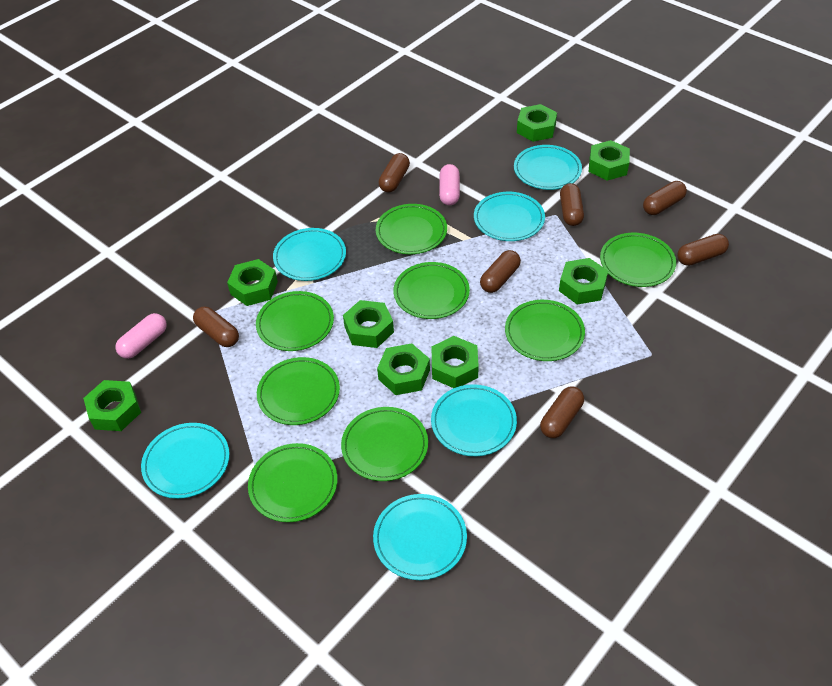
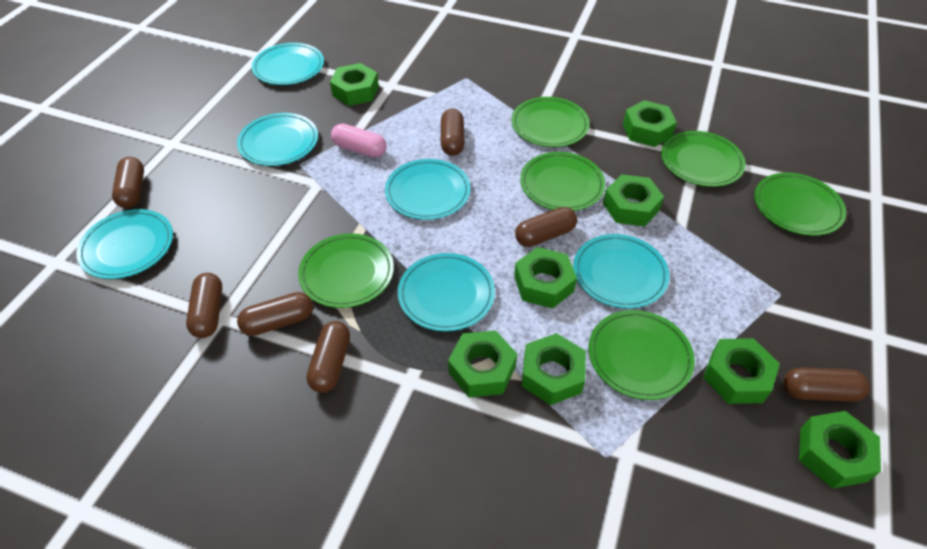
green plate: [248,443,337,522] [256,291,334,351] [257,357,340,425] [341,407,428,481] [376,204,447,254] [393,262,470,319] [505,300,585,361] [600,233,676,287] = 8 -> [298,234,394,308] [511,97,590,147] [520,152,605,211] [589,310,695,400] [661,131,746,187] [754,173,846,236] = 6
pink capsule: [115,313,167,359] [439,164,460,205] = 2 -> [331,123,386,158] = 1

